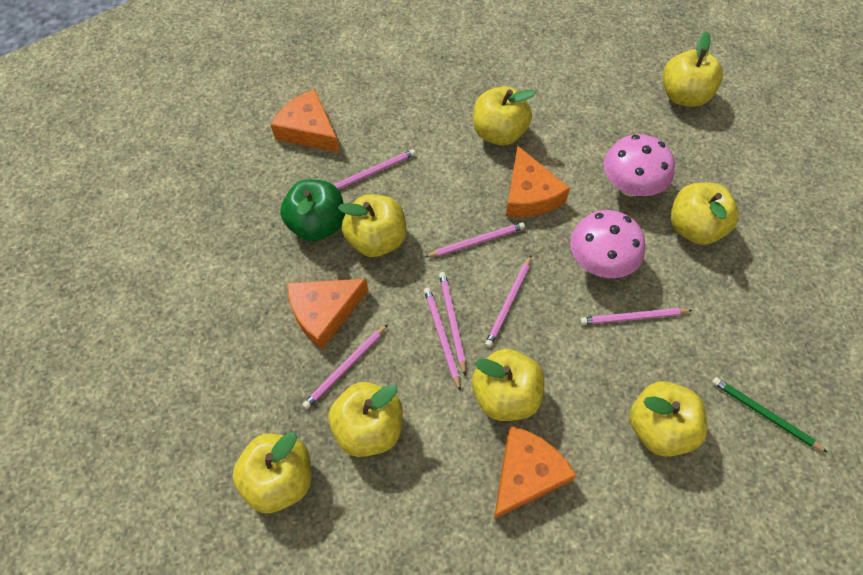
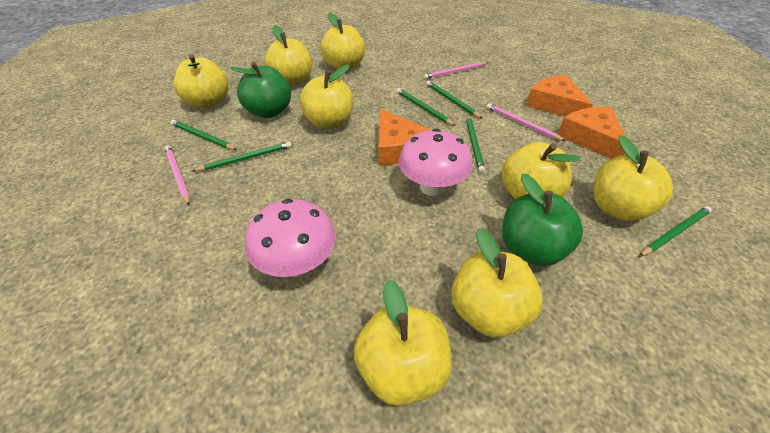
green apple: [280,179,345,241] = 1 -> [230,62,291,118] [502,173,583,266] = 2
green pencil: [712,377,828,453] = 1 -> [171,120,237,150] [193,142,292,171] [397,88,455,126] [426,81,483,119] [466,115,485,173] [639,206,712,257] = 6
orange cheese: [271,89,339,152] [287,279,368,349] [494,426,577,519] [505,146,570,218] = 4 -> [378,109,431,165] [526,75,593,117] [558,107,626,159] = 3
pink pencil: [302,324,388,409] [334,149,416,190] [424,287,461,391] [425,222,525,257] [439,272,466,375] [485,256,531,347] [581,308,692,325] = 7 -> [165,145,190,205] [424,62,488,79] [487,103,565,141] = 3

